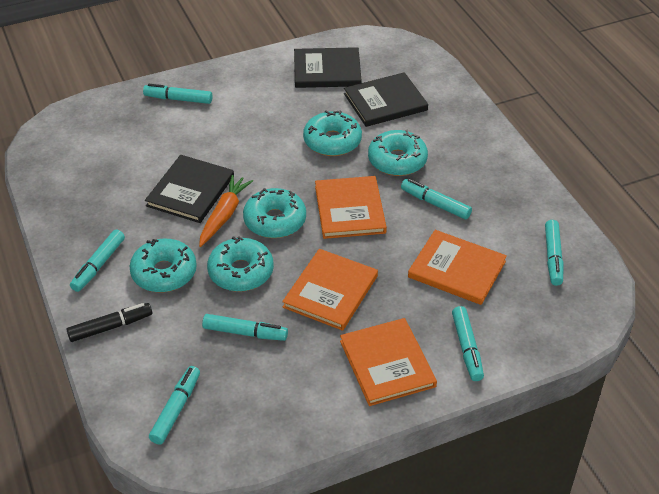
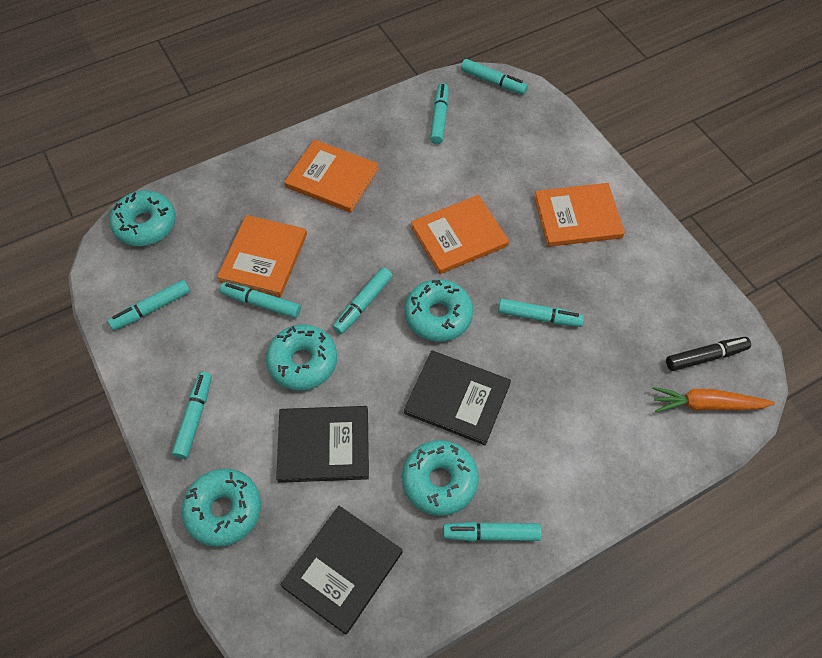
turquoise marker: [70,229,125,292] [143,84,212,104] [149,366,200,445] [202,314,288,341] [401,179,472,219] [452,306,484,381] [545,220,563,286] = 7 -> [108,280,190,330] [172,372,212,459] [220,282,301,318] [333,267,392,334] [430,83,448,144] [443,522,542,542] [461,59,528,95] [498,299,584,327] = 8

